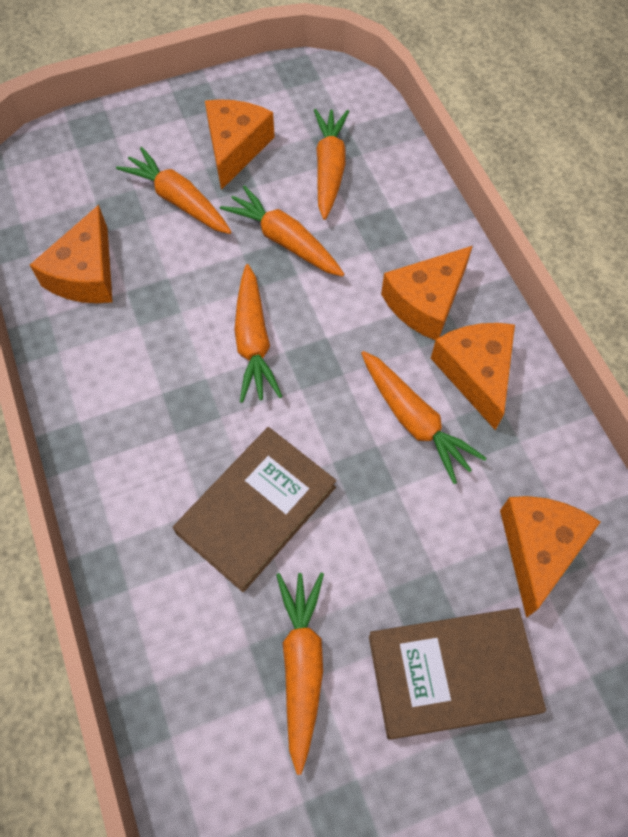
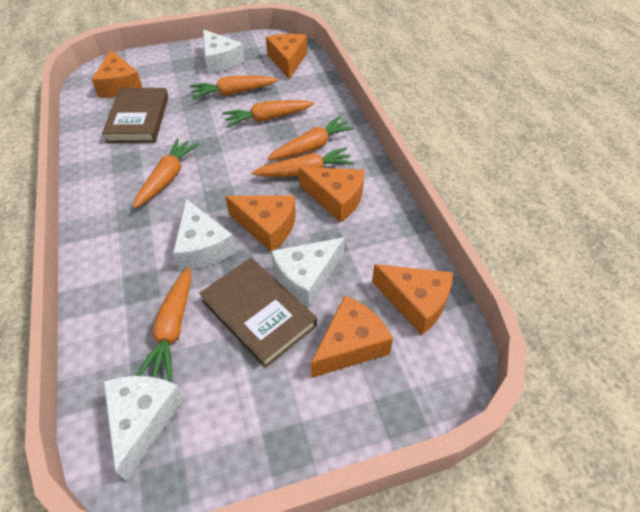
orange cheese: [30,205,112,303] [205,99,275,190] [381,246,473,340] [431,323,515,431] [500,496,600,618] = 5 -> [92,50,143,98] [225,195,296,252] [266,33,307,79] [298,167,365,223] [311,295,393,378] [372,264,453,335] = 6
white cheese: none = 0 -> [103,376,184,482] [173,199,236,271] [203,29,245,74] [271,237,345,308] = 4

